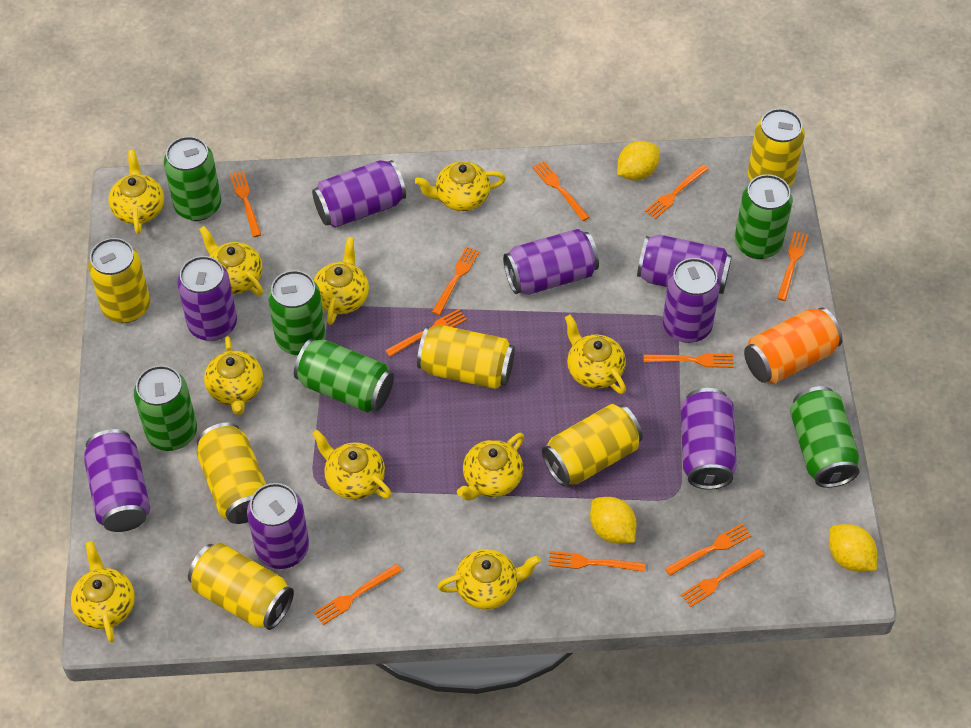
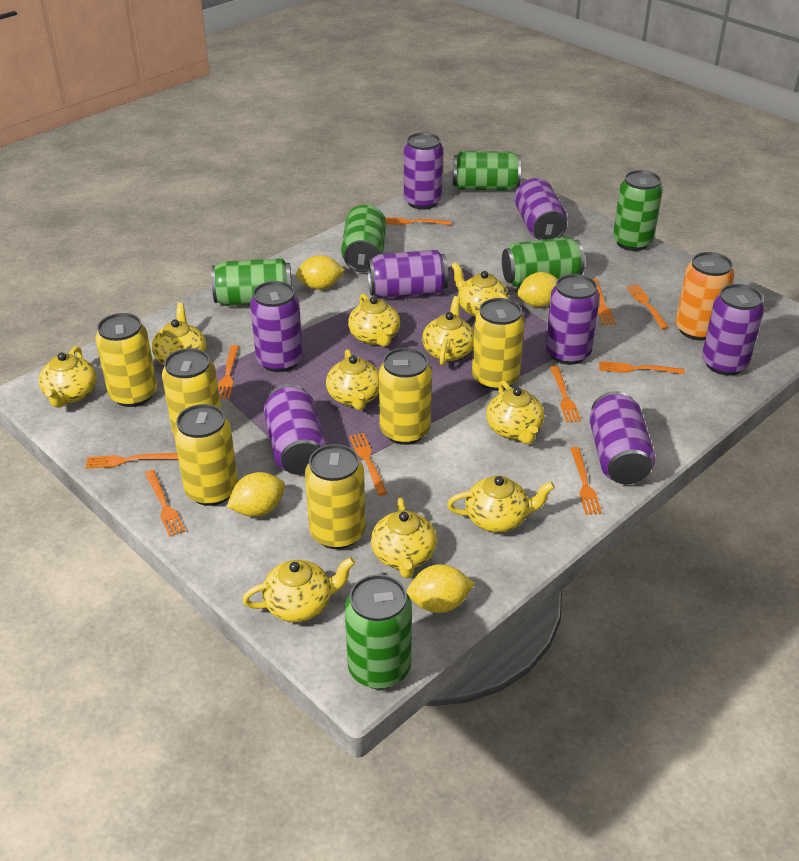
orange fork: [230,171,261,237] [314,564,402,625] [385,309,467,357] [432,246,480,315] [532,161,589,221] [548,551,645,572] [644,354,734,368] [645,164,709,219] [665,523,751,576] [681,548,764,607] [777,231,808,301] = 11 -> [86,453,178,469] [145,470,185,537] [218,345,239,399] [349,433,387,496] [385,217,451,225] [550,366,581,423] [570,447,602,515] [593,279,616,325] [599,361,685,374] [627,285,669,329] = 10
yellow lemon: [590,497,637,544] [617,141,660,180] [829,524,877,572] = 3 -> [227,472,285,517] [296,255,345,290] [407,564,475,613] [516,272,558,307] = 4

